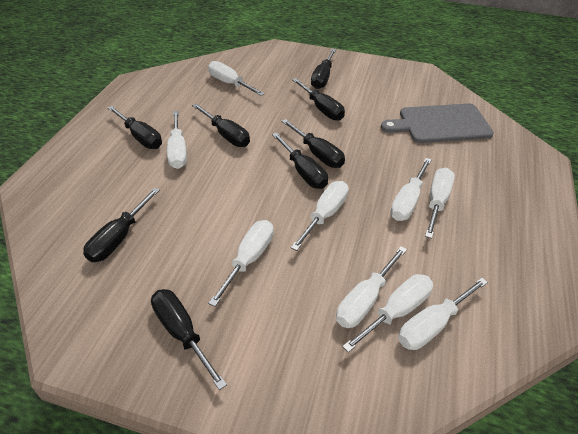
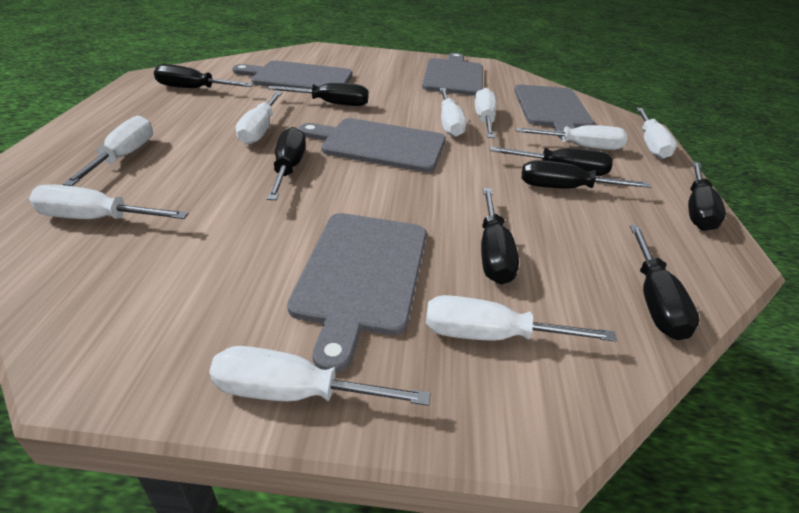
grey cutting board: [381,104,494,143] = 1 -> [232,60,352,89] [287,213,427,373] [298,118,446,172] [422,53,483,96] [514,85,595,139] = 5

